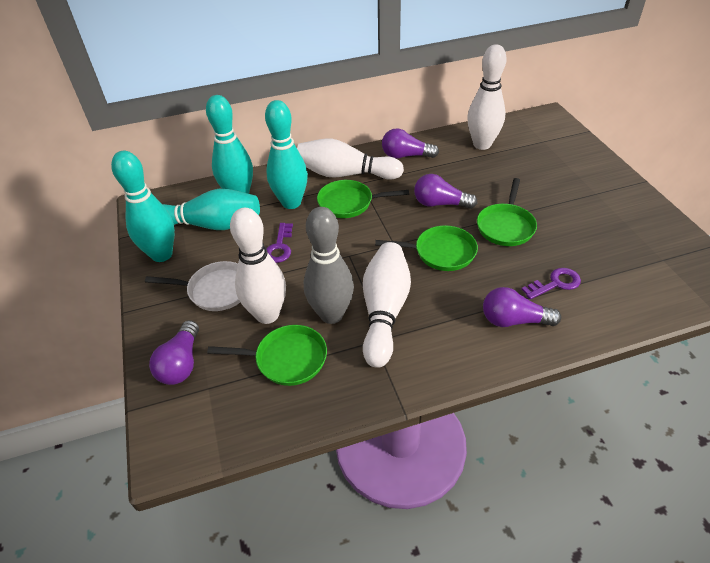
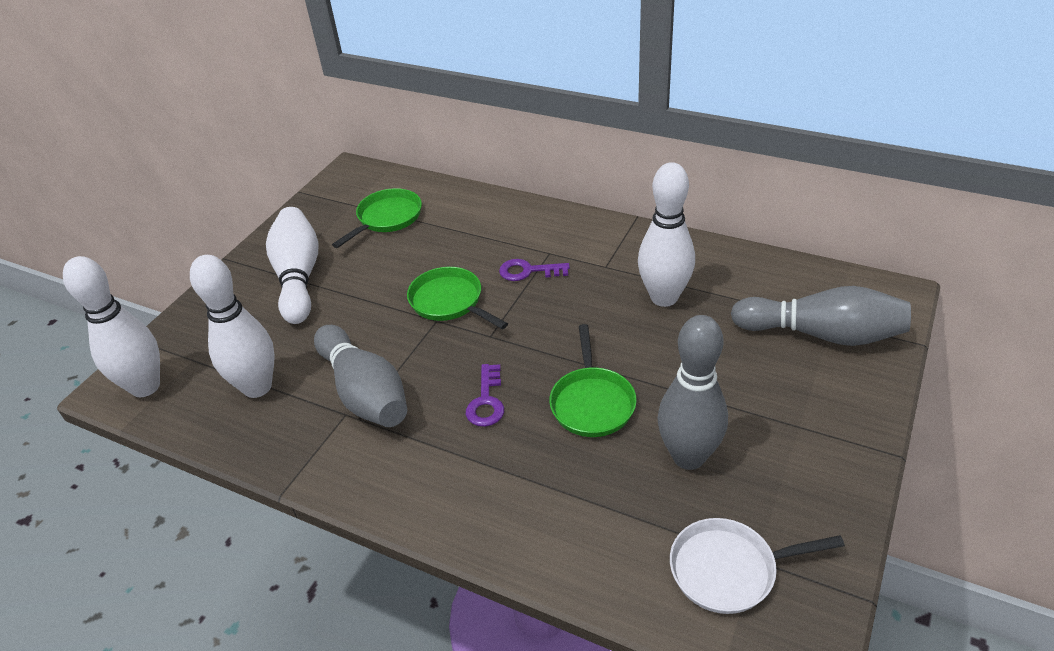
green pan: [207,325,327,386] [317,180,409,218] [375,225,478,271] [477,178,537,246] = 4 -> [332,188,422,248] [407,267,508,329] [549,324,637,437] = 3
grey bowling pin: [304,207,354,324] = 1 -> [314,325,407,427] [658,315,728,470] [731,286,911,346] = 3
purple light bulb: [149,320,199,385] [382,128,439,159] [414,174,477,209] [483,287,561,327] = 4 -> none = 0
turquoise bowling pin: [111,151,175,262] [162,189,260,230] [206,95,253,194] [265,100,308,209] = 4 -> none = 0

